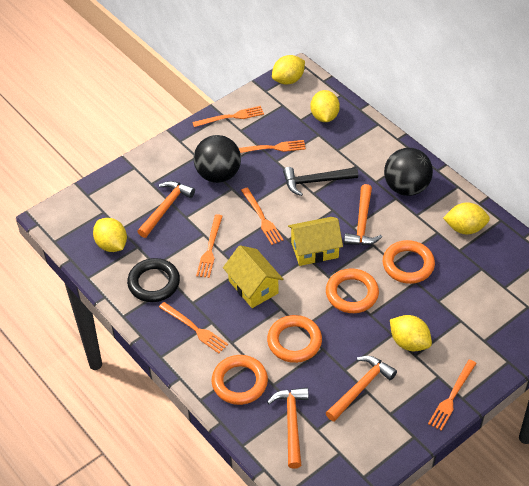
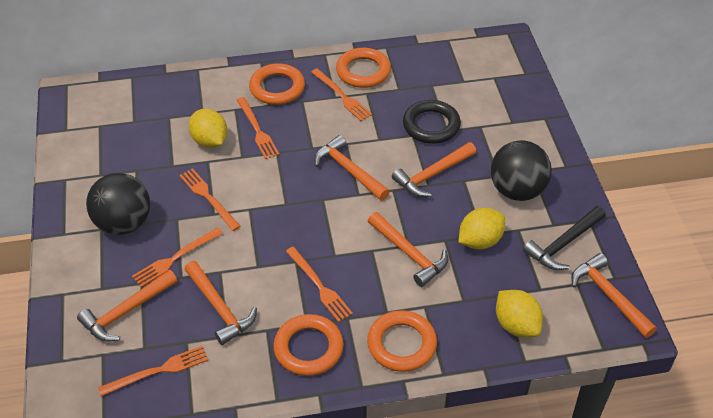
orange hammer: [137,181,195,238] [267,388,309,469] [326,356,397,422] [344,184,382,245] = 4 -> [77,270,177,342] [184,261,257,345] [314,135,390,201] [368,212,448,287] [392,142,476,197] [571,253,657,338] = 6
yellow house: [223,245,283,308] [288,217,343,266] = 2 -> none = 0
yellow lemon: [93,218,127,252] [272,55,305,85] [310,90,340,122] [390,315,432,351] [443,202,490,235] = 5 -> [189,109,228,148] [459,208,505,250] [496,290,543,337] = 3

